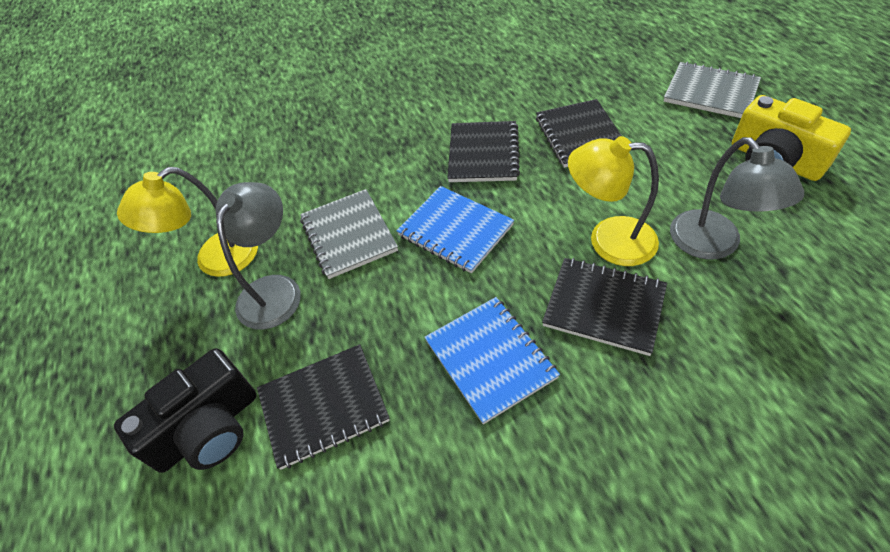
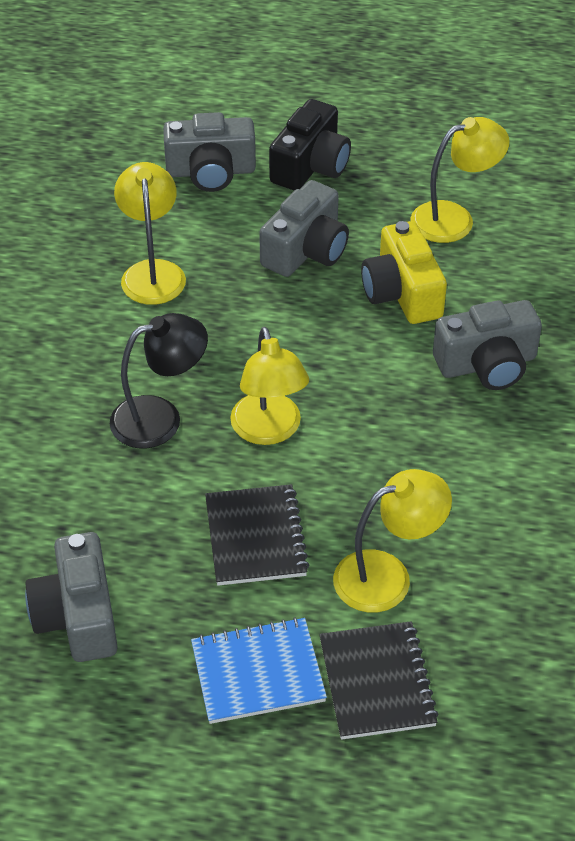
black lamp: none = 0 -> [110,313,208,448] = 1
black notebook: [257,344,390,470] [447,121,520,182] [536,99,622,168] [542,258,667,356] = 4 -> [205,484,309,586] [319,621,439,740] = 2
blue notebook: [396,186,514,274] [425,297,560,424] = 2 -> [191,617,327,724] = 1
grey camera: none = 0 -> [25,532,118,662] [163,112,256,192] [259,180,349,277] [433,300,542,390] = 4
grey lamp: [216,182,301,330] [670,137,804,260] = 2 -> none = 0
grey notebook: [300,189,398,279] [664,62,761,118] = 2 -> none = 0
yellow lamp: [117,167,258,277] [568,136,659,266] = 2 -> [114,162,186,305] [230,327,309,445] [333,469,452,613] [410,117,509,243] = 4

